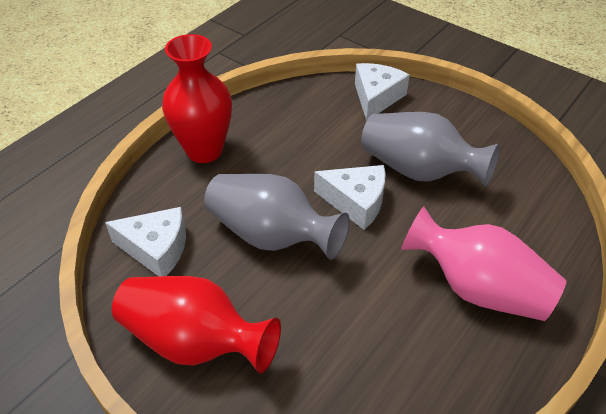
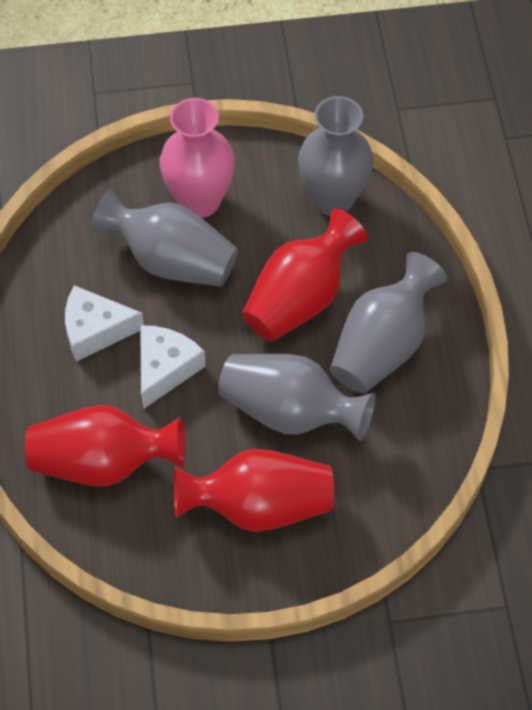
grey vase: [204,174,350,260] [361,112,500,187] = 2 -> [91,189,238,287] [218,354,376,441] [298,96,374,216] [330,252,447,393] = 4
red vase: [112,276,281,374] [162,34,232,163] = 2 -> [25,405,185,487] [174,449,334,532] [242,208,368,342] = 3
white cheese: [105,207,186,276] [314,165,386,230] [355,63,410,121] = 3 -> [65,285,144,362] [140,325,206,409] = 2

